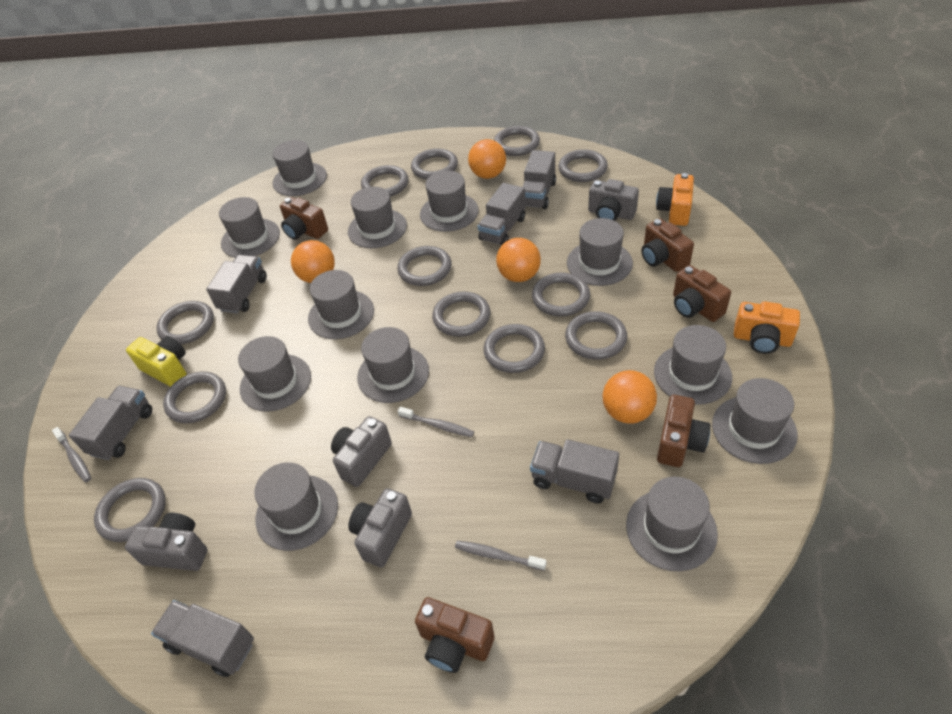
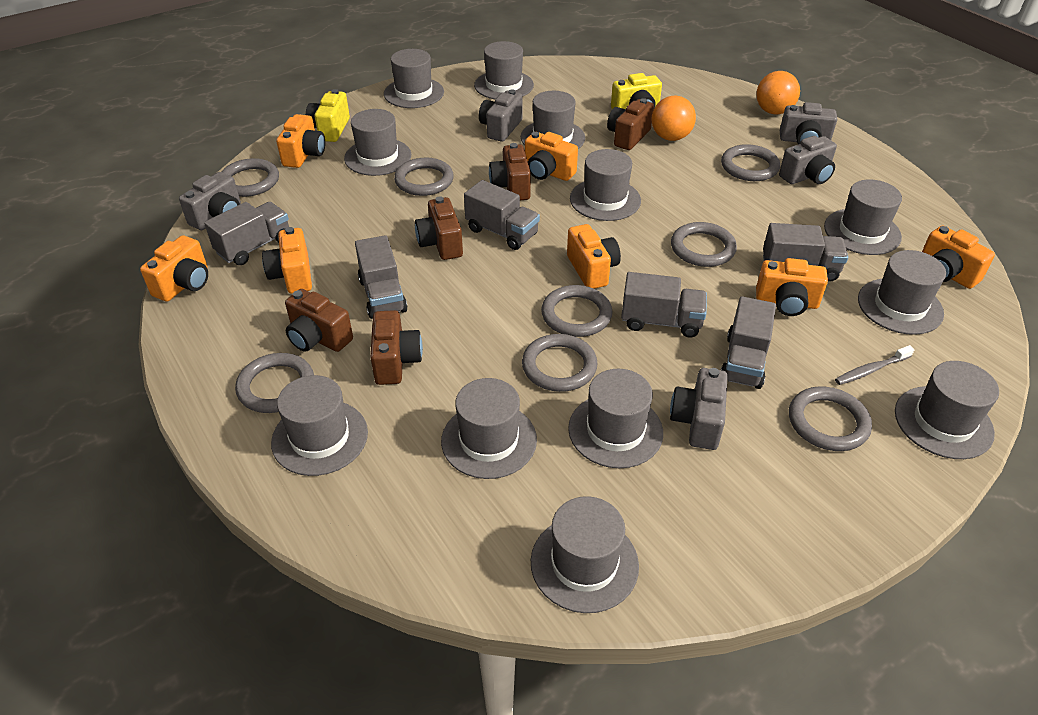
grey camera: [125,513,208,571] [331,416,392,487] [348,488,412,568] [588,179,639,221] = 4 -> [179,172,241,230] [479,89,523,142] [670,368,728,450] [779,136,837,184] [780,102,837,144] = 5
grey ring: [94,478,166,542] [156,301,214,344] [163,372,226,423] [361,165,409,197] [397,246,452,286] [411,148,458,180] [432,292,490,337] [483,324,545,373] [494,126,540,156] [532,273,590,317] [558,149,608,182] [565,311,627,360] = 12 -> [221,158,279,197] [235,353,314,413] [394,158,454,196] [522,334,598,392] [541,285,612,337] [671,222,737,267] [721,144,780,181] [789,386,872,451] = 8
grey toothbrush: [52,427,91,482] [398,407,474,437] [455,541,547,571] = 3 -> [835,345,915,385] = 1
orange ball: [291,240,335,283] [468,139,506,179] [496,238,541,282] [603,370,657,424] = 4 -> [652,96,696,141] [756,71,800,114] = 2
orange camera: [656,173,694,226] [734,301,800,354] = 2 -> [140,235,208,302] [262,227,312,294] [276,114,325,168] [525,132,578,181] [567,224,621,289] [756,258,828,316] [922,226,995,289] = 7
yellow camera: [126,336,186,387] = 1 -> [306,89,350,142] [611,73,662,109] = 2

